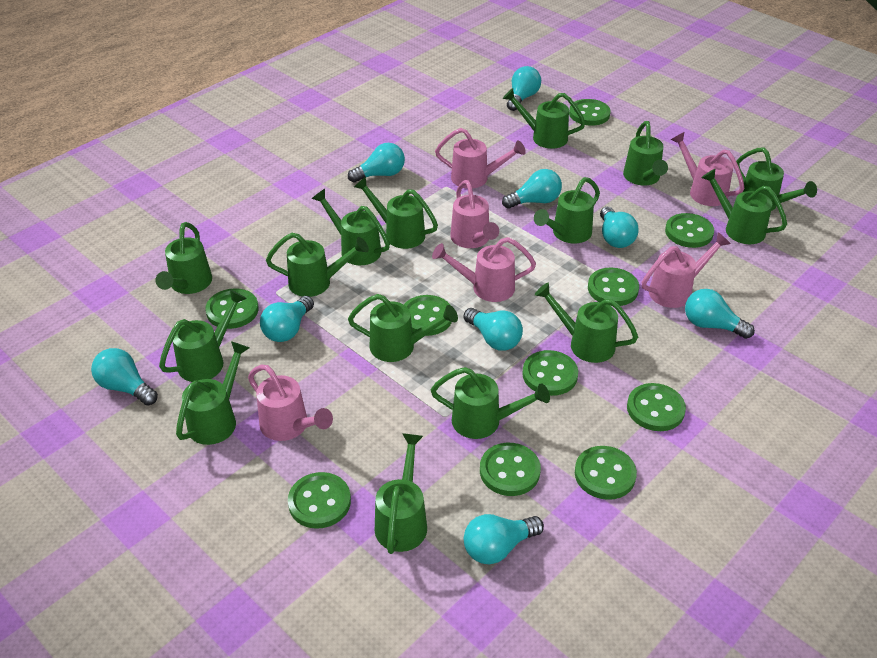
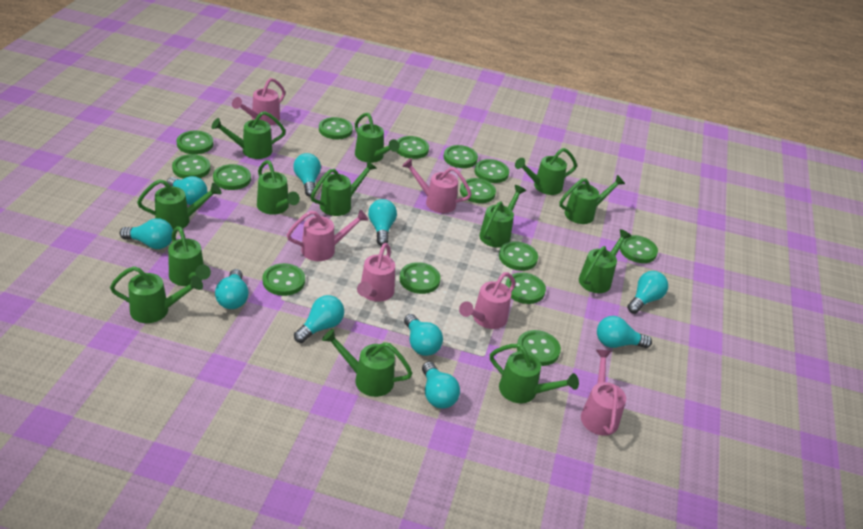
green button: [205,288,258,329] [288,472,351,529] [404,295,452,336] [480,443,541,496] [522,350,578,396] [569,99,611,126] [575,446,637,500] [588,267,639,306] [627,383,686,431] [665,213,714,248] = 10 -> [172,154,211,179] [177,131,213,154] [213,164,251,190] [263,263,305,296] [319,117,353,139] [396,136,429,159] [399,262,441,294] [444,145,478,168] [460,178,496,203] [474,159,509,183] [499,241,538,271] [505,272,546,304] [517,330,561,366] [620,235,658,263] = 14
green watering can: [155,222,212,294] [159,290,247,382] [176,341,249,445] [266,233,369,297] [312,189,390,265] [348,294,458,362] [354,176,438,249] [375,433,427,554] [431,367,550,439] [503,88,585,149] [534,177,600,243] [535,283,638,363] [623,121,668,186] [701,169,787,244] [736,147,817,211] = 15 -> [110,266,203,323] [137,179,221,230] [168,226,211,286] [212,111,286,159] [257,160,300,215] [311,160,377,216] [322,329,413,397] [355,113,400,163] [479,185,526,248] [490,344,579,403] [515,148,577,195] [559,175,625,224] [579,229,631,293] = 13
turquoise light bulb: [91,348,158,405] [260,296,314,342] [348,143,405,183] [464,308,523,351] [464,514,544,564] [502,169,562,209] [507,66,541,111] [600,207,639,248] [685,289,755,339] = 9 -> [120,218,173,249] [167,176,207,205] [215,269,249,309] [293,153,321,197] [294,295,344,343] [368,199,397,246] [404,314,443,356] [422,362,460,409] [597,316,652,348] [627,271,668,314] = 10

